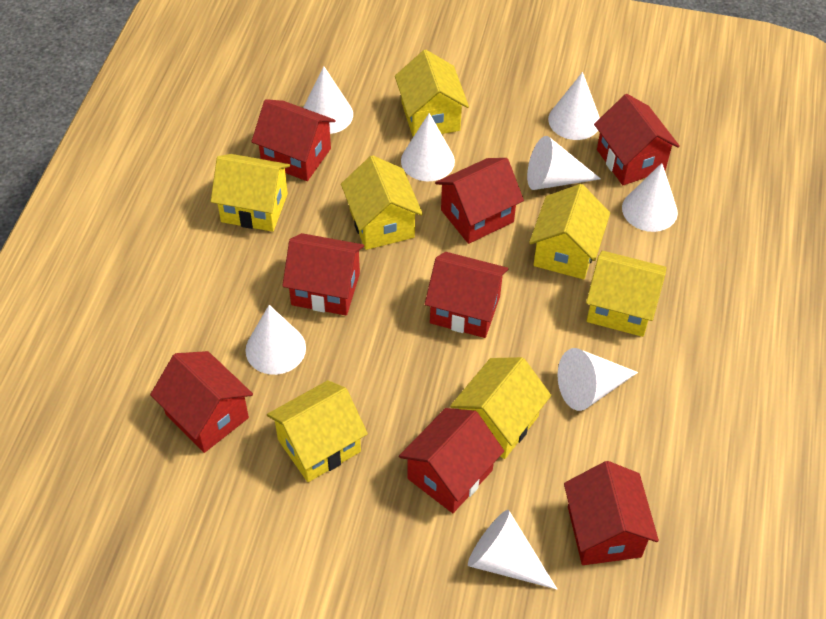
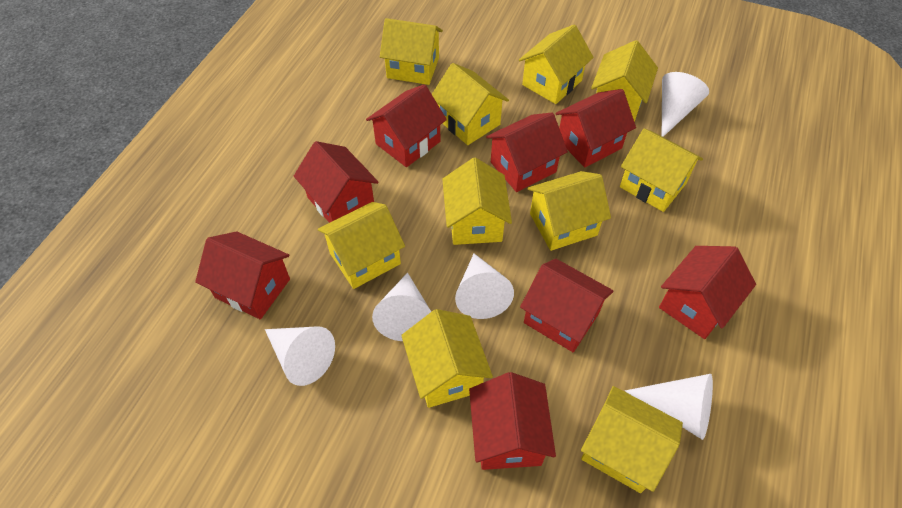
white cone: [245,305,306,375] [303,66,353,134] [401,113,455,181] [468,510,557,589] [527,136,601,190] [548,72,600,140] [558,348,638,411] [622,163,678,232] = 8 -> [265,326,335,386] [372,273,431,341] [455,254,514,319] [625,374,713,440] [662,72,709,137] = 5
yellow house: [211,154,290,232] [267,380,368,482] [341,155,423,250] [395,50,469,137] [450,357,551,459] [529,184,610,279] [586,251,667,337] = 7 -> [318,202,405,289] [380,18,443,85] [401,309,493,408] [432,63,509,145] [442,157,512,245] [519,25,594,104] [528,171,611,251] [581,386,683,493] [591,40,658,122] [620,128,703,212] = 10

